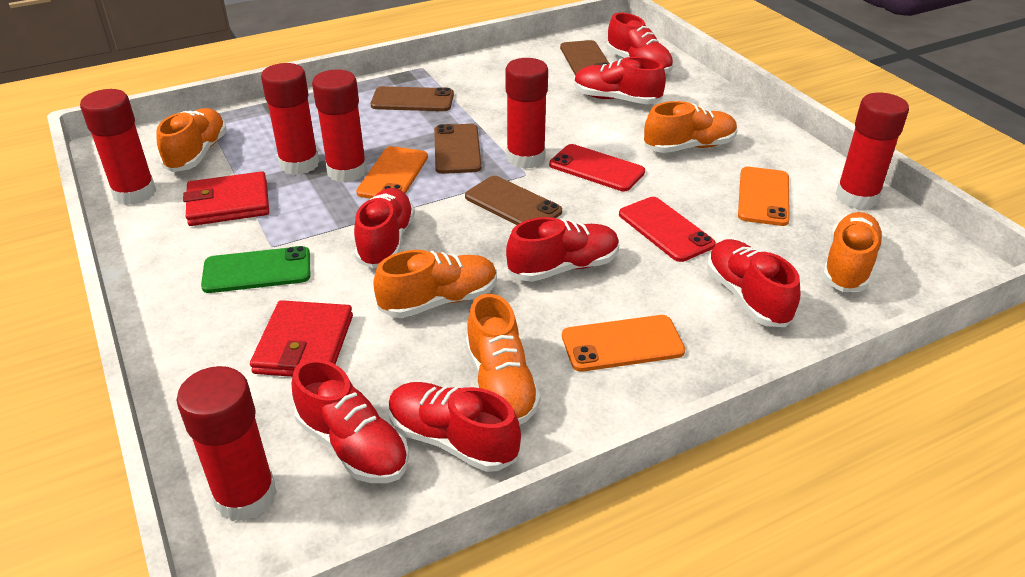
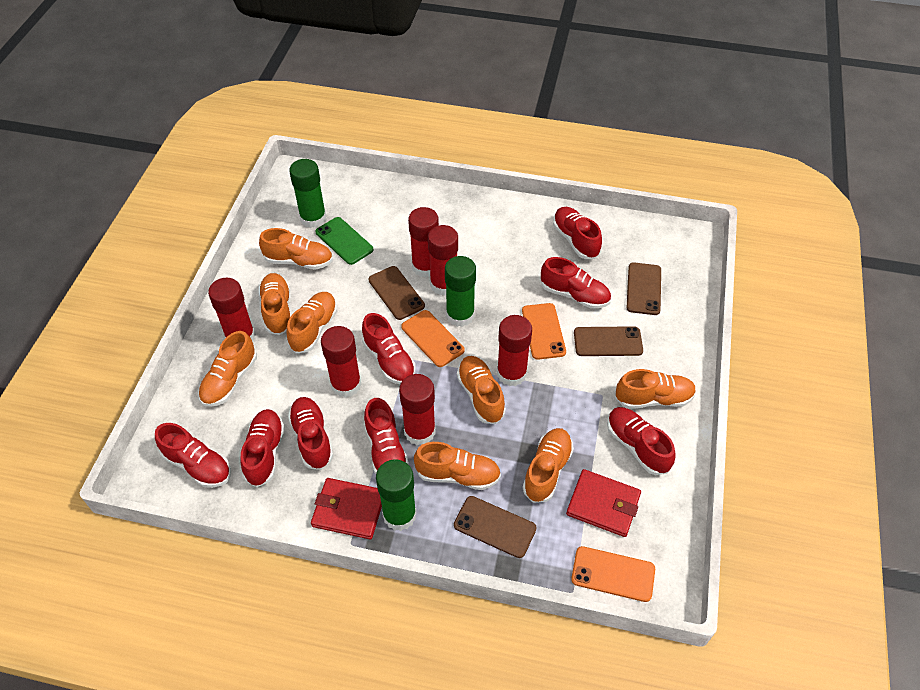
green glue stick: none = 0 -> [289,159,326,228] [376,460,417,531] [445,256,476,327] = 3
orange shoe: [157,108,227,172] [373,250,497,318] [466,294,541,425] [644,101,737,153] [822,212,884,292] = 5 -> [198,331,257,407] [258,273,291,335] [259,228,333,270] [286,292,337,353] [414,442,501,490] [457,356,506,424] [523,428,574,503] [615,369,696,409] = 8
red phone: [549,144,645,191] [619,197,716,262] = 2 -> none = 0
red shoe: [292,359,409,483] [354,188,415,268] [389,382,521,472] [506,217,619,282] [574,57,666,104] [607,13,673,73] [707,239,800,327] = 7 -> [155,423,231,488] [240,409,284,487] [288,397,333,470] [362,313,416,384] [364,398,409,474] [541,257,611,309] [553,207,602,259] [607,407,676,475] = 8

